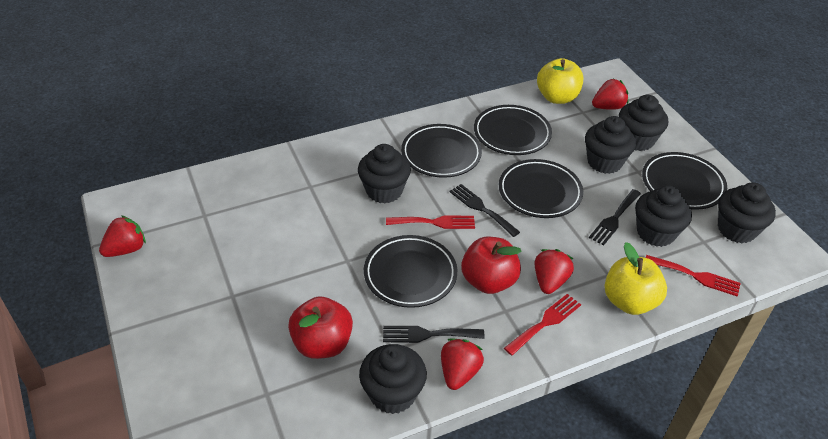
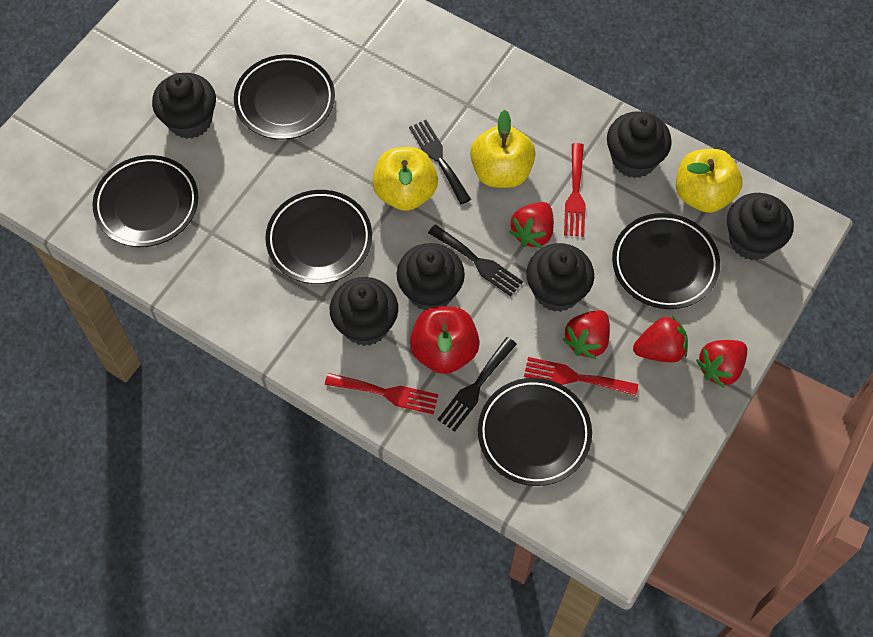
red apple: [288,296,353,359] [461,237,522,294] = 2 -> [410,306,480,374] = 1
yellow apple: [537,58,583,104] [604,242,667,315] = 2 -> [372,147,438,211] [470,110,536,188] [676,149,742,213] = 3

